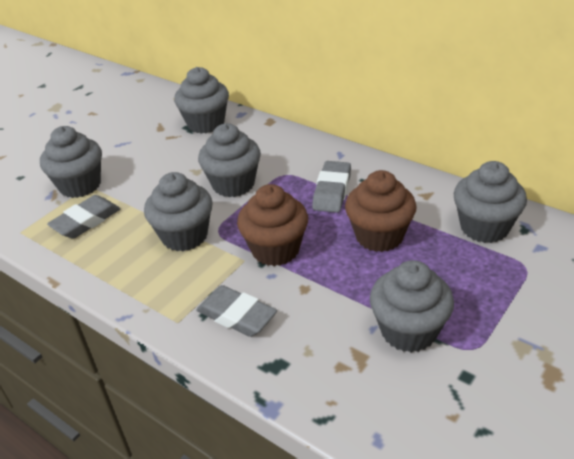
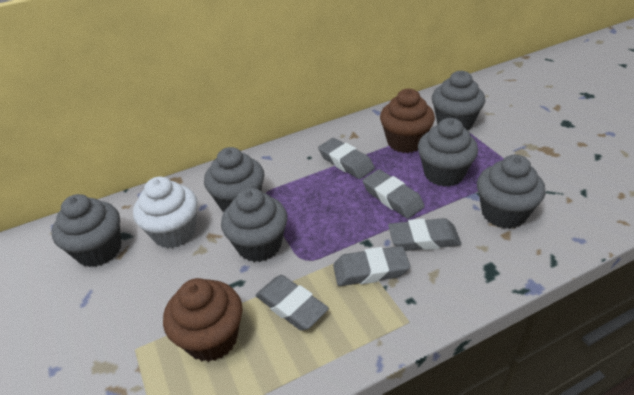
grey eraser: [47,195,120,239] [196,285,277,337] [312,161,351,213] = 3 -> [256,275,329,331] [318,138,375,179] [333,246,410,286] [363,169,425,219] [388,218,461,251] = 5
white cupcake: none = 0 -> [133,176,198,248] = 1

